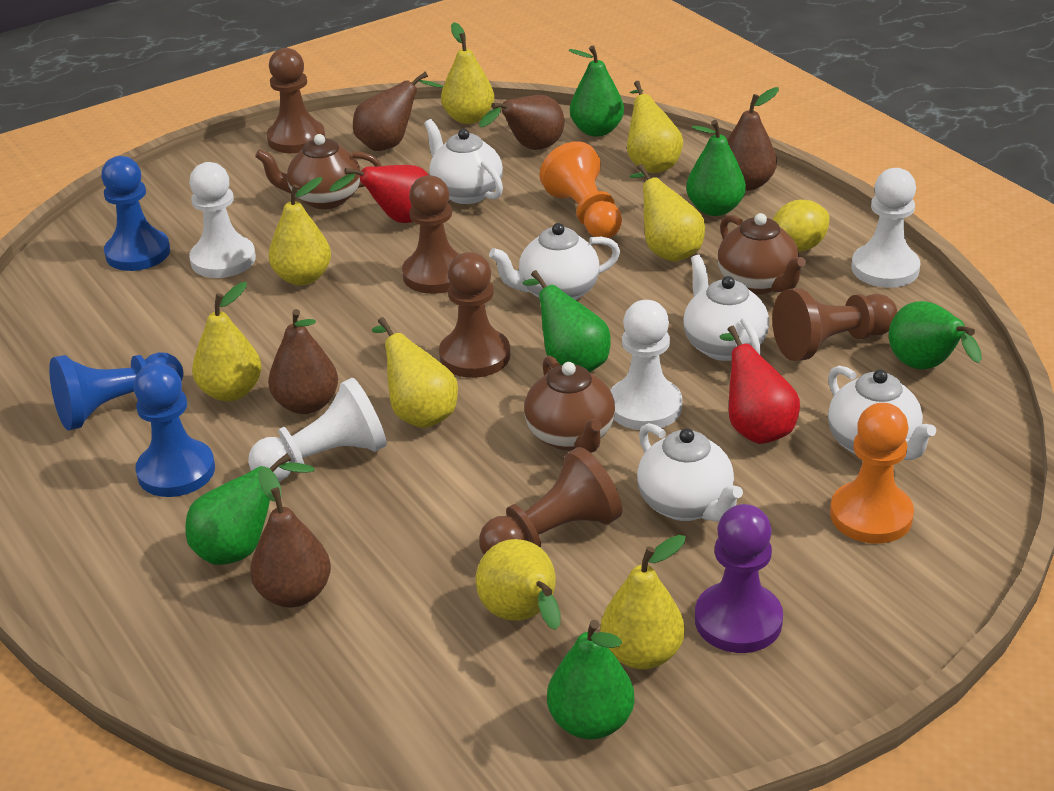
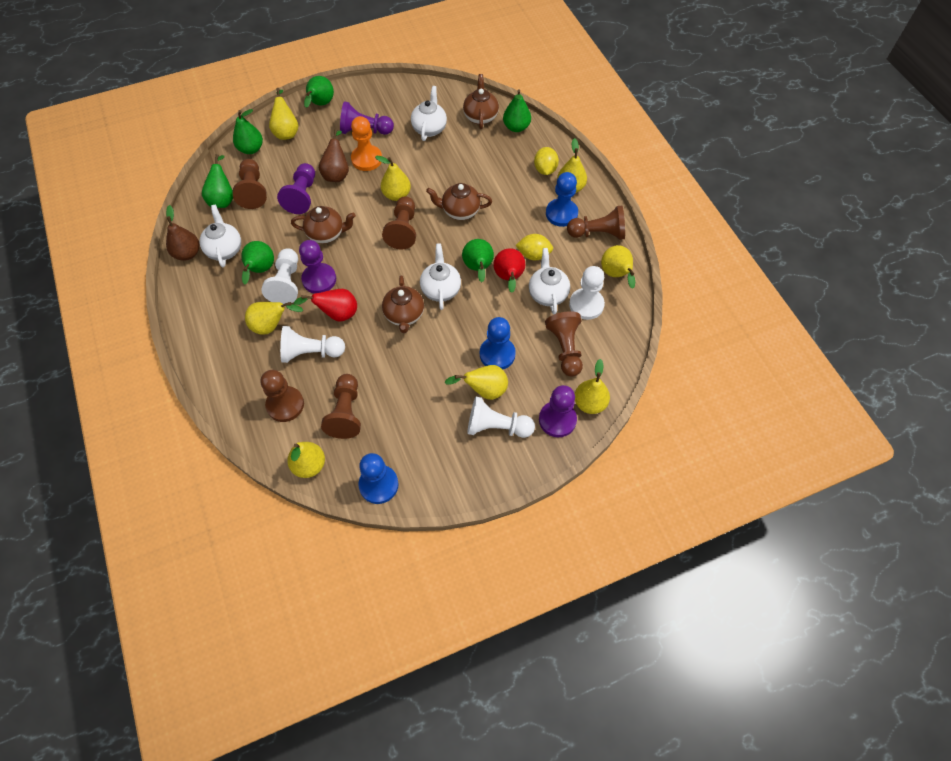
brown pawn: [266,48,325,153] [402,175,460,294] [439,252,510,378] [479,447,622,555] [772,288,897,361] = 5 -> [233,159,267,209] [260,370,304,422] [321,374,361,439] [382,196,416,250] [545,311,583,377] [567,205,625,240] = 6
brown pear: [250,466,331,607] [268,309,338,414] [353,72,443,151] [479,95,564,150] [727,87,779,191] = 5 -> [166,205,199,261] [319,129,349,182] = 2
brown teapot: [255,134,381,209] [524,355,615,453] [718,213,806,295] = 3 -> [291,206,356,244] [382,275,424,333] [426,183,492,220] [463,74,499,129] = 4
orange pawn: [540,141,622,238] [830,403,914,544] = 2 -> [351,116,382,171] = 1
purple pawn: [695,504,783,653] = 1 -> [277,163,315,214] [299,240,336,294] [340,101,394,135] [539,385,577,437] = 4
white teapot: [424,119,503,204] [489,223,620,300] [637,423,743,522] [683,255,769,361] [828,366,936,460] = 5 -> [199,205,241,267] [411,86,447,141] [420,243,461,310] [529,248,570,314] = 4
yellow lemon: [773,200,830,252] = 1 -> [515,234,553,260] [534,147,559,175] = 2

